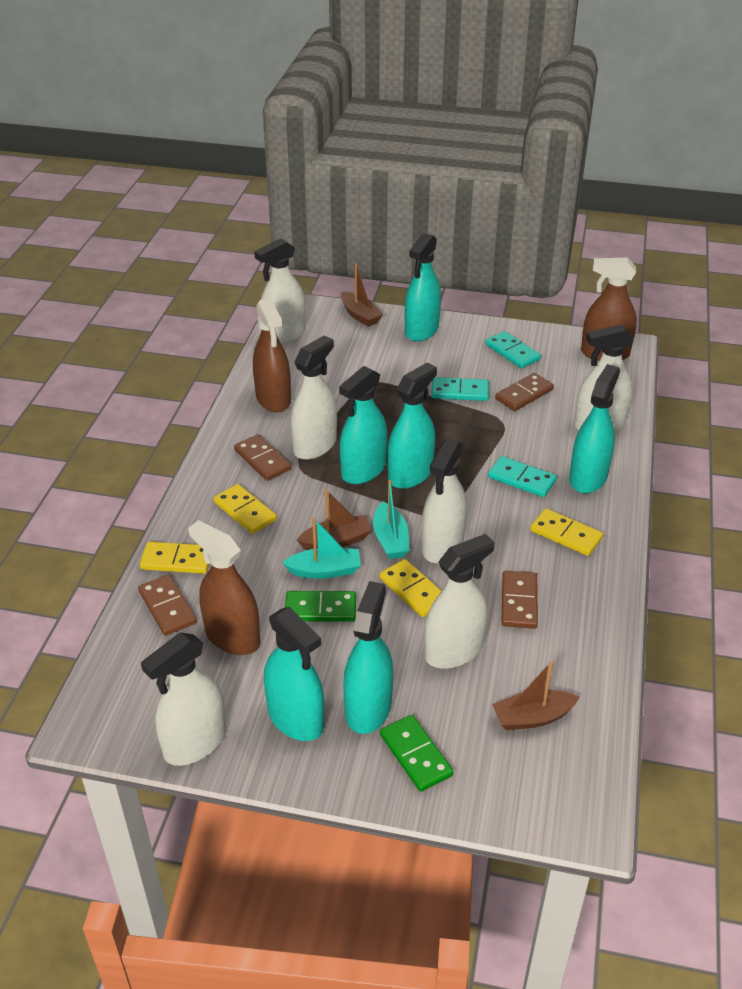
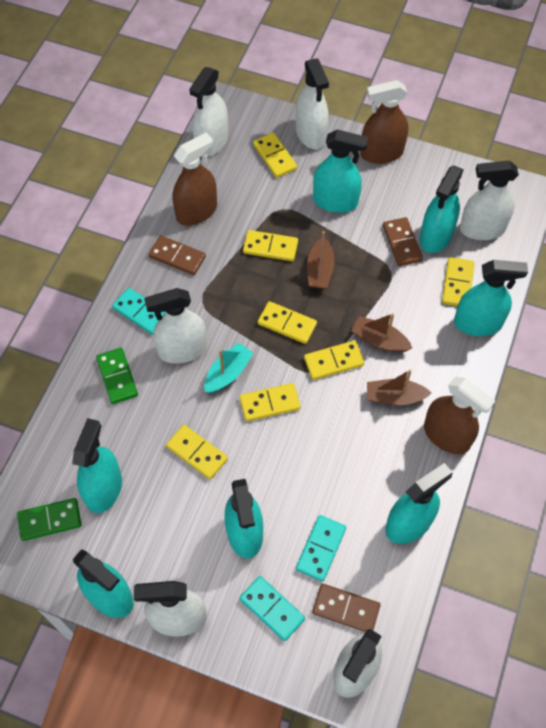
brown domino: [138,575,197,636] [234,434,292,481] [495,373,554,411] [501,571,538,629] = 4 -> [148,235,206,275] [312,584,381,632] [383,217,423,266] = 3
turquoise boat: [282,517,361,579] [373,480,409,559] = 2 -> [204,343,253,393] = 1
turquoise spray bottle: [264,607,324,741] [339,366,388,484] [343,581,393,734] [388,363,437,489] [405,233,441,341] [569,364,620,493] = 6 -> [72,418,122,513] [73,549,134,618] [224,479,263,558] [313,129,368,213] [385,463,453,544] [420,166,464,253] [454,260,528,336] = 7
yellow domino: [140,541,209,574] [214,484,277,534] [380,559,441,617] [530,508,603,556] = 4 -> [166,425,228,479] [240,383,300,421] [243,230,298,261] [253,132,297,178] [258,301,317,344] [304,341,364,380] [442,257,475,306] = 7

